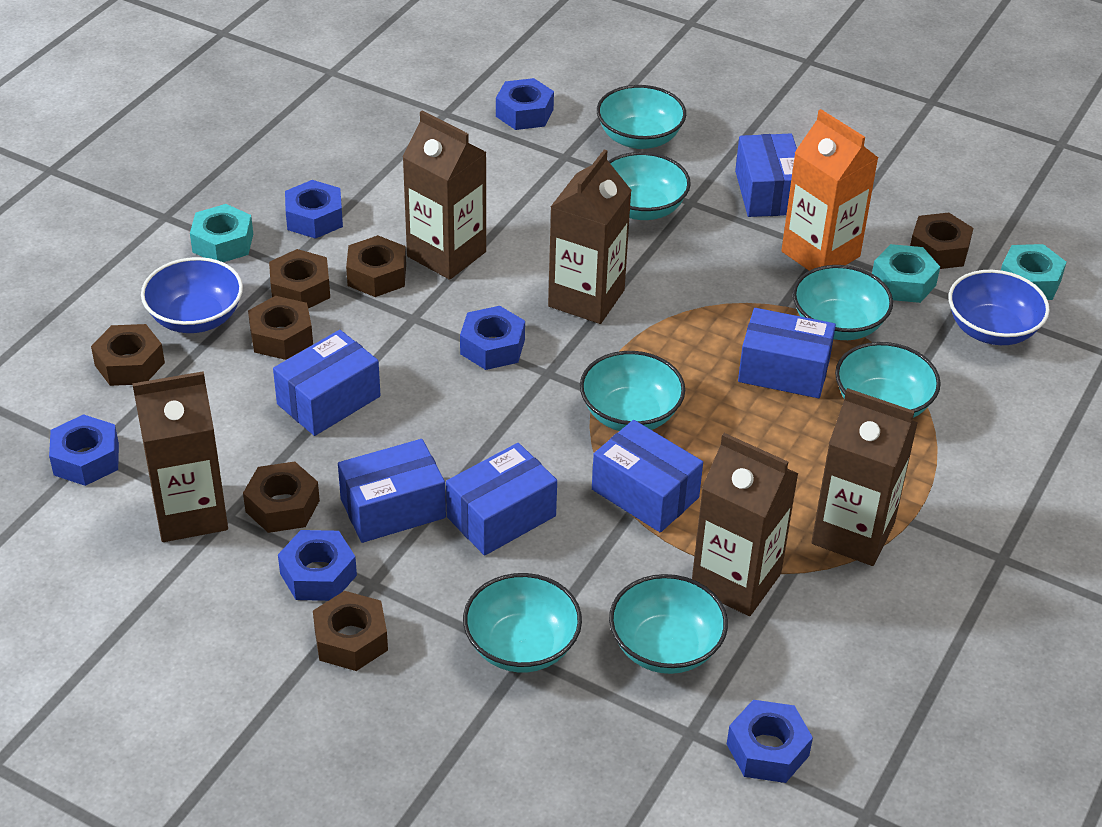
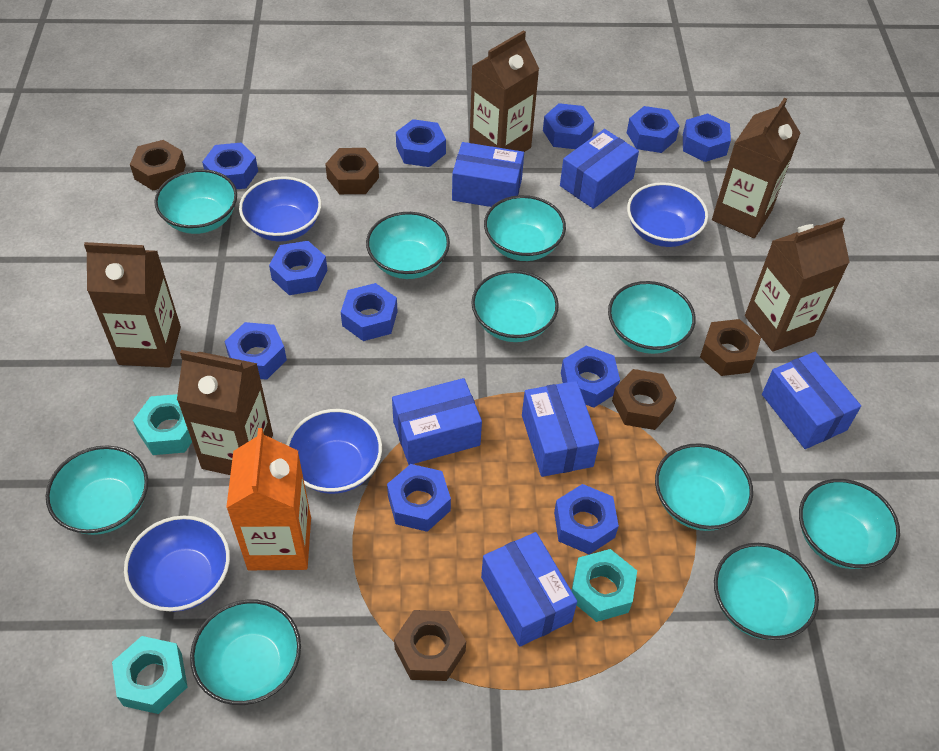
blue bowl: [141,257,243,333] [948,270,1050,345] = 2 -> [124,516,230,612] [239,177,321,241] [286,409,382,494] [627,182,708,247] = 4
blue nut: [49,414,119,486] [278,530,357,601] [285,180,343,239] [460,306,525,370] [496,78,554,130] [727,700,813,783] = 6 -> [202,143,258,189] [224,322,287,380] [269,241,328,295] [341,283,398,341] [387,464,451,532] [396,119,446,167] [543,103,594,149] [554,484,619,555] [561,346,620,408] [627,106,679,153] [683,114,731,162] = 11
brown nut: [91,324,165,386] [243,461,320,533] [248,296,313,360] [269,249,330,308] [313,591,388,671] [346,235,406,297] [910,212,973,269] = 7 -> [130,140,186,190] [325,148,379,194] [394,610,466,681] [612,369,677,430] [700,319,761,376] = 5
turquoise bowl: [463,573,582,673] [580,351,685,431] [597,85,686,149] [609,152,691,220] [609,574,728,674] [793,265,893,340] [835,342,941,418] = 7 -> [46,445,148,535] [154,169,237,234] [190,600,301,705] [366,212,450,279] [471,270,559,342] [484,195,566,261] [608,281,696,354] [655,443,753,531] [714,543,819,640] [799,479,900,569] = 10

